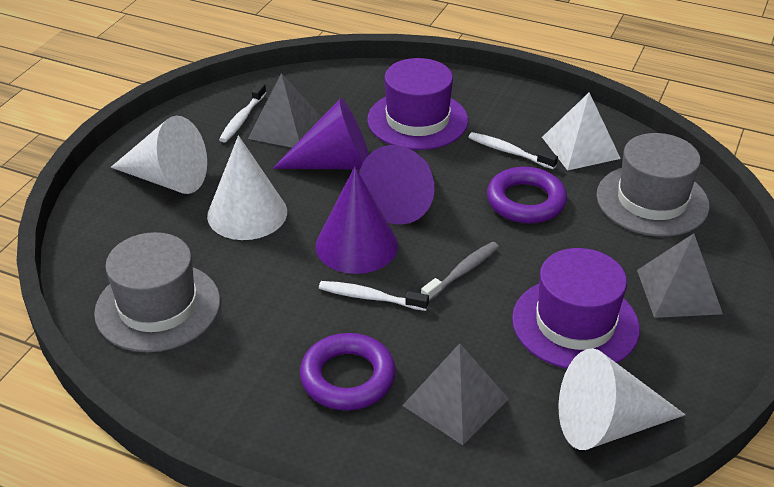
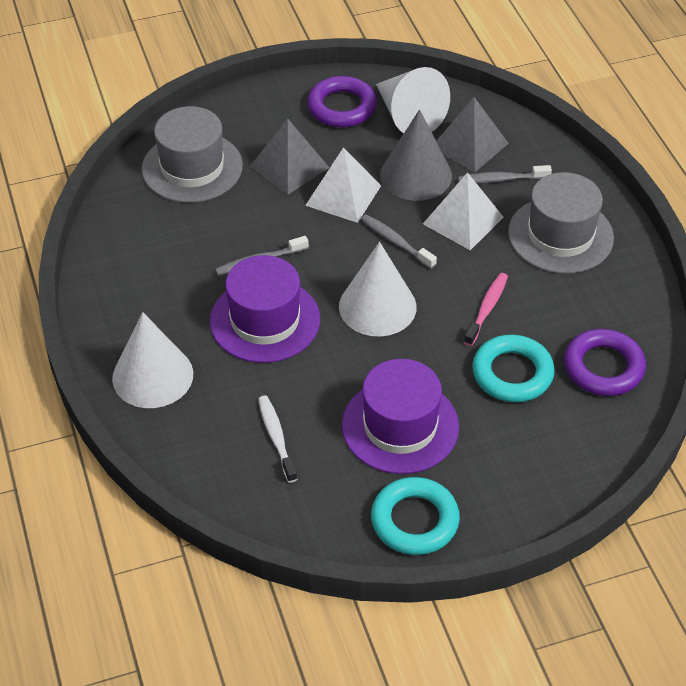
grey cone: none = 0 -> [380,109,452,201] = 1
grey pyramid: [248,73,322,148] [402,343,509,445] [637,233,723,318] = 3 -> [250,119,329,195] [436,97,509,172] = 2
grey toothbrush: [421,242,499,301] = 1 -> [215,236,309,276] [361,214,437,269] [458,165,552,184] = 3
pink toothbrush: none = 0 -> [464,273,508,346] = 1
purple cone: [273,98,369,170] [316,166,398,274] [359,145,434,224] = 3 -> none = 0
turquoise ring: none = 0 -> [371,477,460,555] [472,335,555,402] = 2
white pyramid: [542,92,621,171] = 1 -> [305,147,381,223] [423,172,504,250] = 2
white toothbrush: [219,83,266,143] [319,281,429,311] [468,132,558,169] = 3 -> [258,395,297,483] = 1

